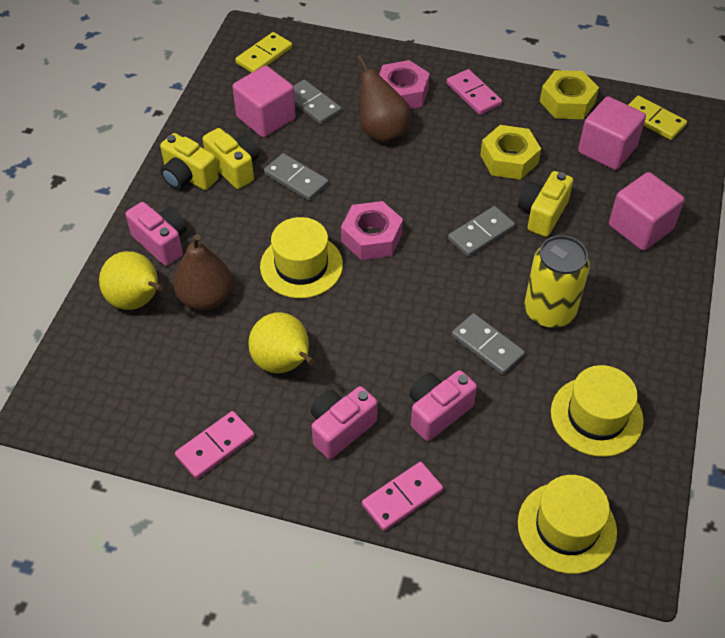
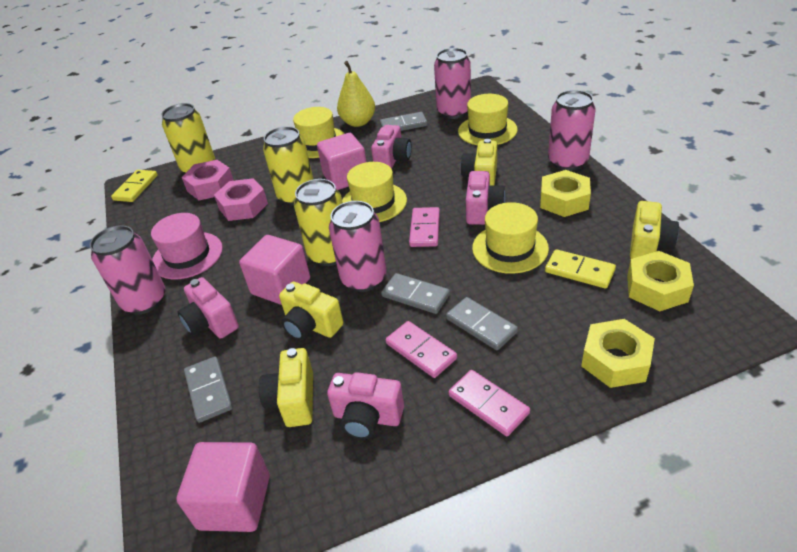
brown pear: [173,234,232,311] [357,55,411,142] = 2 -> none = 0
pink camera: [125,202,187,266] [311,386,378,459] [409,370,477,441] = 3 -> [178,277,239,339] [327,372,404,439] [371,125,412,169] [466,171,505,225] = 4
pink can: none = 0 -> [90,225,165,315] [329,201,387,292] [434,48,471,119] [548,90,596,171] = 4
pink hat: none = 0 -> [151,213,223,279] = 1
yellow camera: [160,133,219,190] [203,128,259,189] [518,171,573,237] = 3 -> [259,348,313,427] [279,282,343,340] [461,139,497,186] [630,201,679,259] = 4
yellow can: [524,235,590,329] = 1 -> [161,103,215,173] [263,126,313,206] [294,179,343,266] = 3
yellow hat: [260,217,343,298] [518,475,617,574] [551,365,644,457] = 3 -> [293,107,345,158] [342,162,407,222] [458,94,518,145] [472,202,549,274] = 4
yellow nut: [480,125,541,180] [540,70,599,119] = 2 -> [540,170,591,217] [581,319,655,388] [627,251,694,311] = 3
yellow pear: [99,251,163,310] [248,312,315,373] = 2 -> [337,61,375,127] = 1

